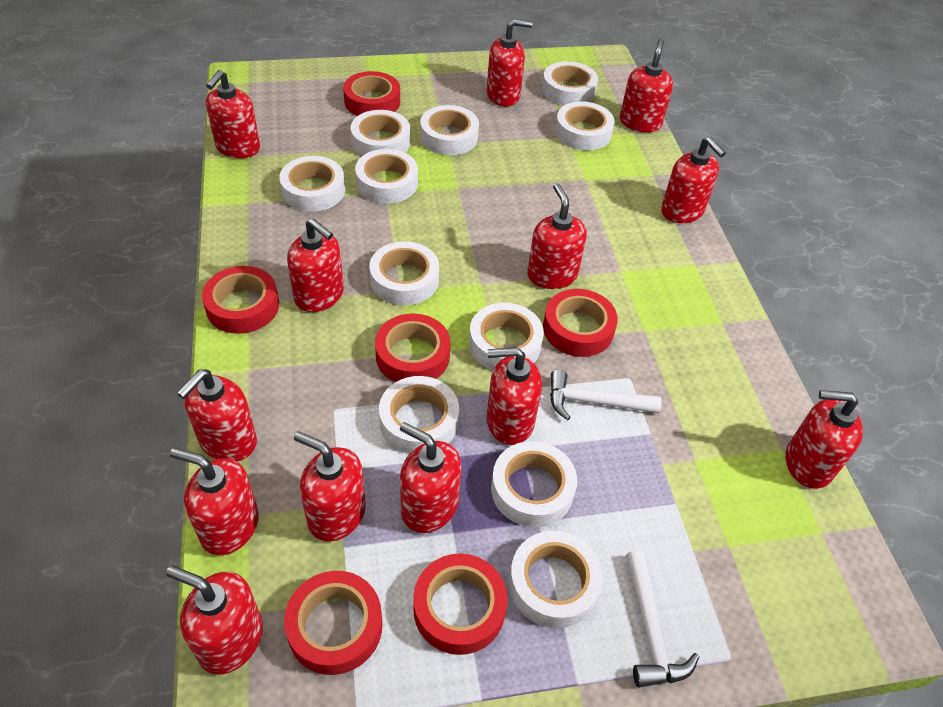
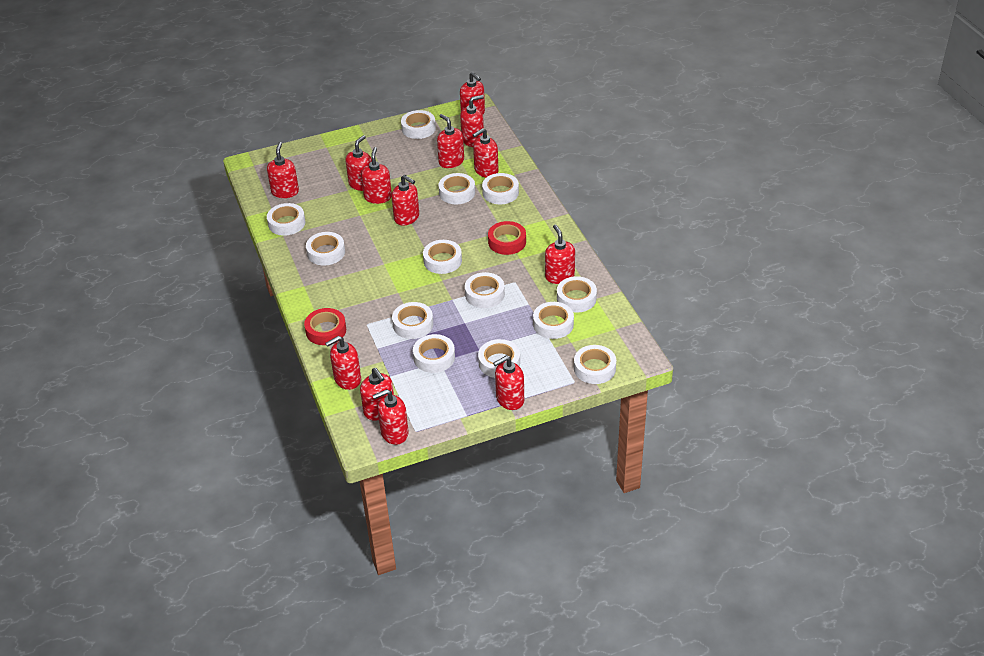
red tape: [202,266,279,334] [284,571,383,675] [343,71,400,116] [375,313,451,382] [413,554,508,655] [543,289,618,357] = 6 -> [304,308,346,345] [488,221,526,255] = 2
white hammer: [550,369,662,420] [626,550,699,688] = 2 -> none = 0
white tape: [279,156,345,212] [350,110,410,156] [355,149,418,204] [369,241,439,305] [379,376,459,454] [420,105,479,155] [469,303,544,370] [491,441,577,527] [509,531,603,628] [542,61,598,106] [555,101,615,150] = 11 -> [267,203,305,236] [306,232,345,266] [392,302,433,339] [401,110,436,139] [413,334,455,373] [423,240,462,274] [439,173,475,204] [465,272,505,308] [478,339,520,378] [482,173,519,204] [533,302,574,339] [557,276,597,313] [574,345,616,384] = 13

